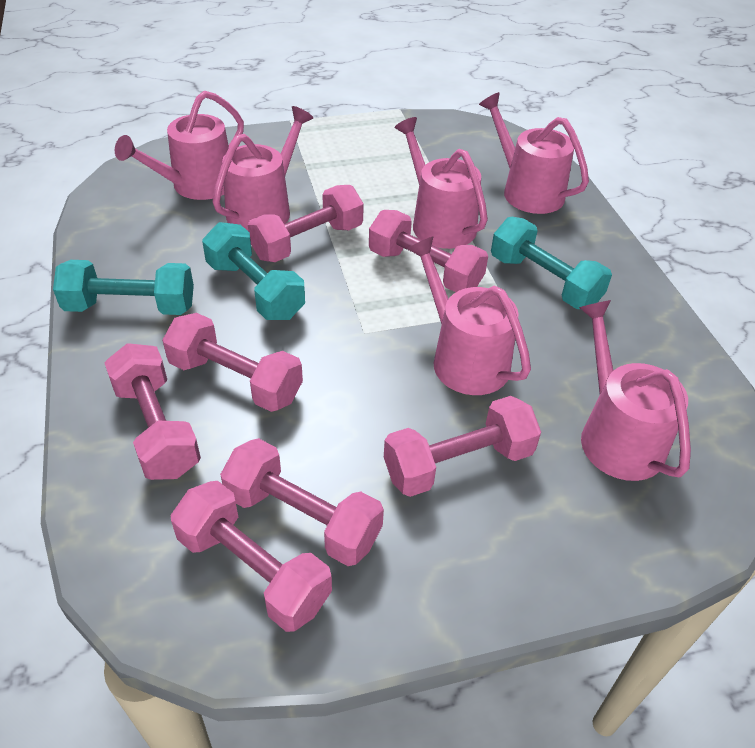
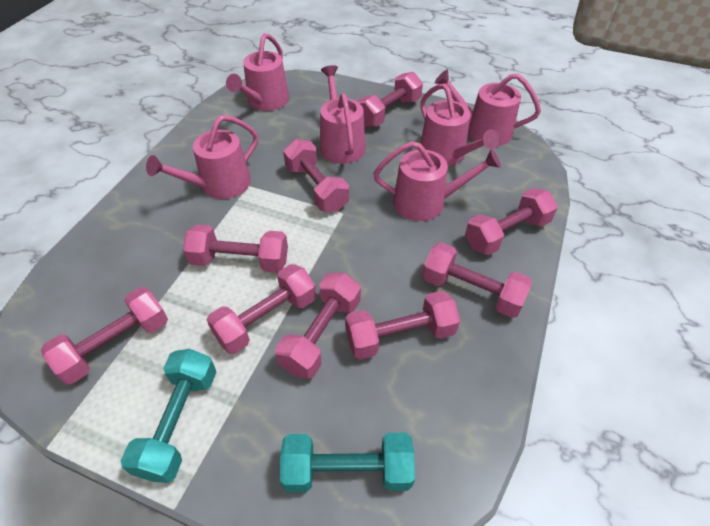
pink dumbbell: [104,343,201,480] [162,313,303,412] [170,481,332,632] [220,438,384,566] [248,185,364,262] [369,210,488,292] [384,396,541,497] = 7 -> [41,287,168,384] [183,225,288,273] [207,264,316,354] [275,273,361,379] [283,139,349,212] [345,291,460,360] [357,72,423,127] [422,242,532,318] [465,188,558,255] = 9
turquoise dumbbell: [53,260,194,315] [202,222,305,320] [491,217,612,309] = 3 -> [121,349,216,483] [280,433,415,493] = 2

